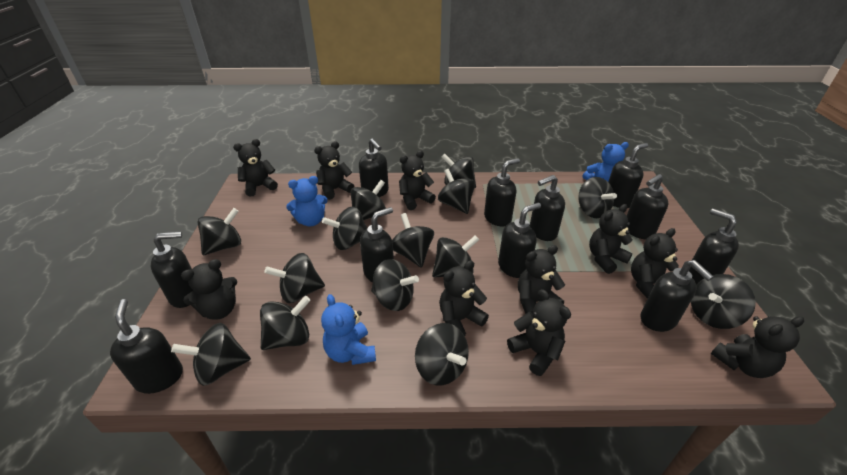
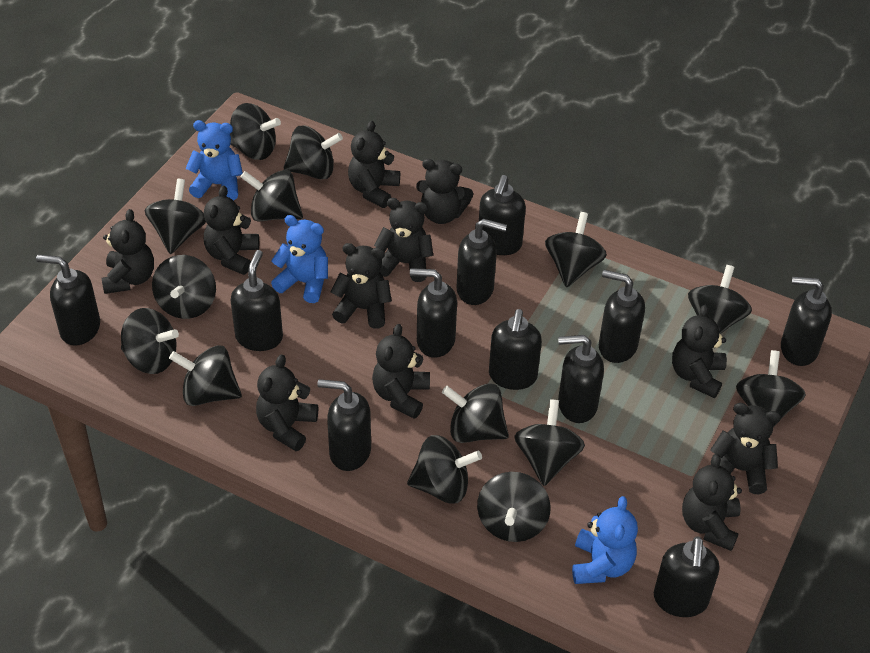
black teddy bear: [181,259,237,320] [233,139,278,197] [314,141,354,200] [399,151,436,210] [439,260,489,336] [507,289,571,376] [518,245,565,314] [589,204,633,274] [631,228,679,299] [711,316,804,378] = 10 -> [102,209,154,294] [204,186,259,275] [256,354,318,451] [330,243,392,329] [348,121,400,208] [372,324,430,419] [374,198,433,282] [416,159,473,224] [672,305,727,398] [682,454,742,551] [710,403,781,494] = 11

